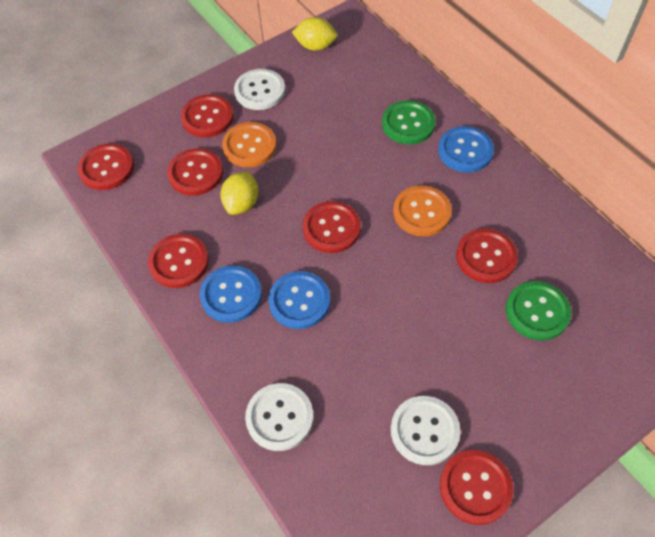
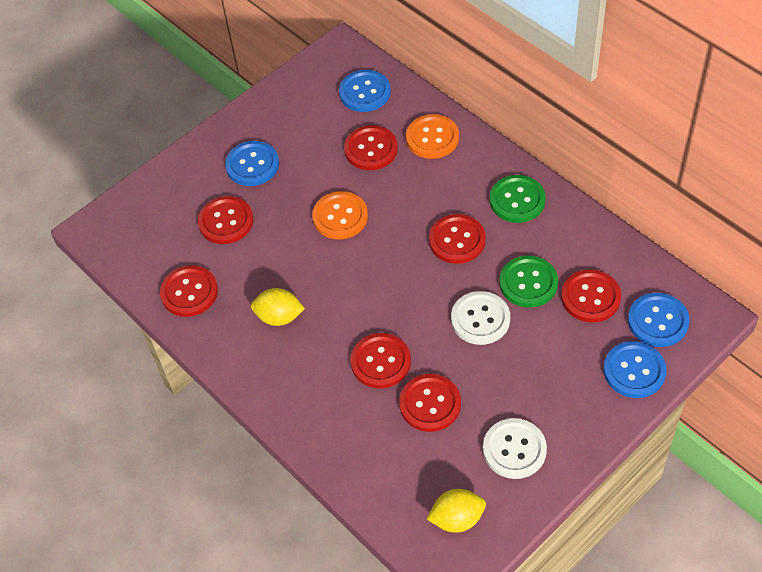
blue button: [200,265,262,323] [268,271,330,329] [438,126,494,172] = 3 -> [225,141,279,186] [339,70,391,112] [603,341,667,398] [628,293,690,347] = 4
white button: [234,69,285,110] [245,383,313,451] [391,396,461,465] = 3 -> [451,291,510,345] [483,418,547,479] = 2

